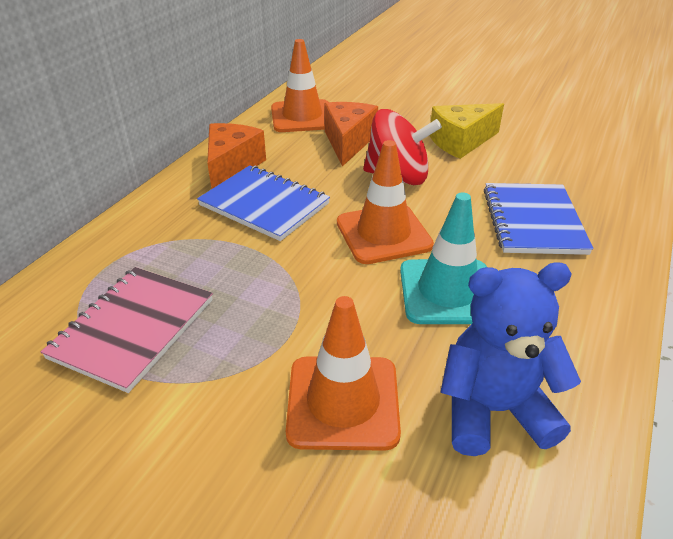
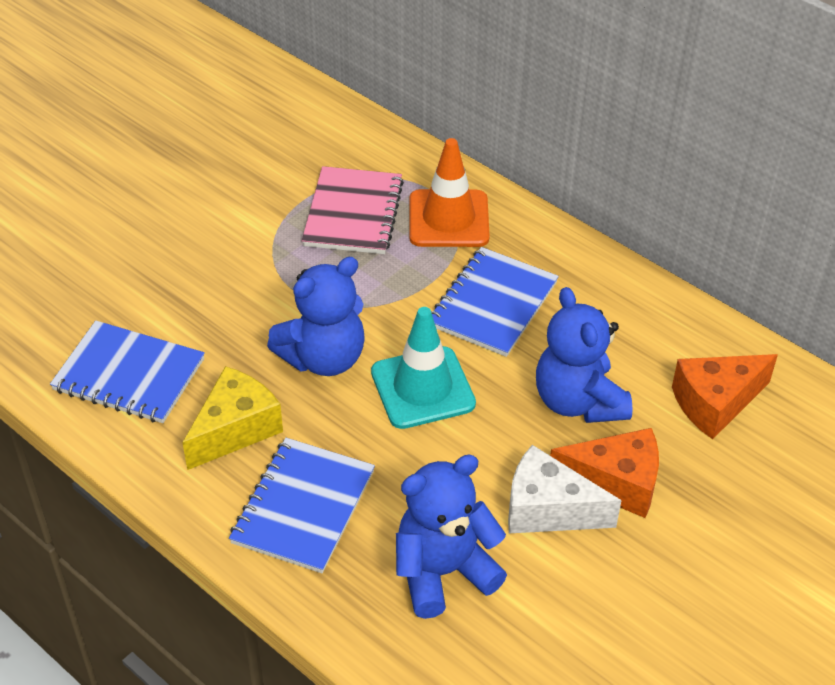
blue notebook: [197,165,330,241] [484,183,593,255] = 2 -> [50,321,205,423] [229,438,375,573] [431,247,559,357] = 3
blue teddy bear: [440,262,581,456] = 1 -> [267,257,365,376] [396,455,507,619] [536,287,633,423] = 3
orange traffic cone: [271,39,328,132] [286,296,401,451] [337,140,434,264] = 3 -> [409,138,490,247] = 1
red spinning top: [363,109,442,185] = 1 -> none = 0
white cheese: none = 0 -> [508,445,622,533] = 1

